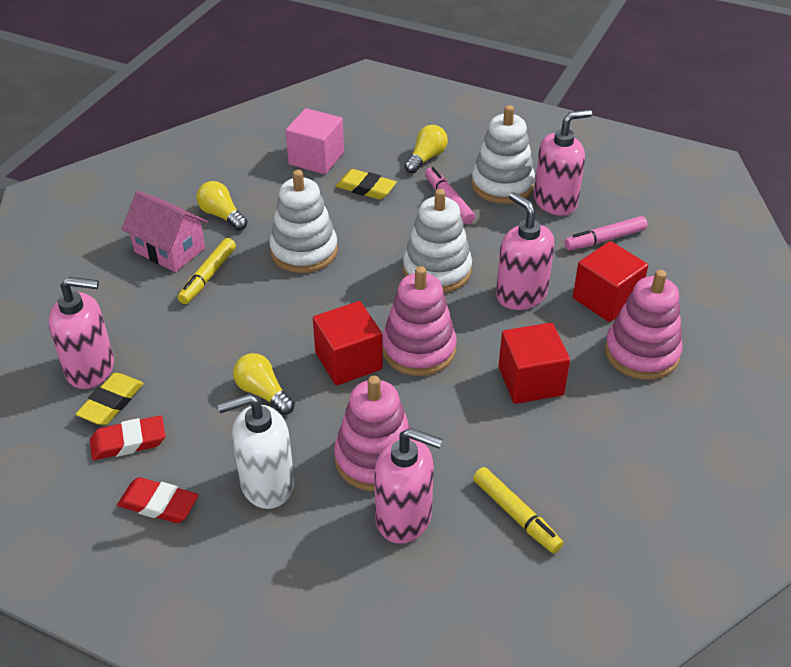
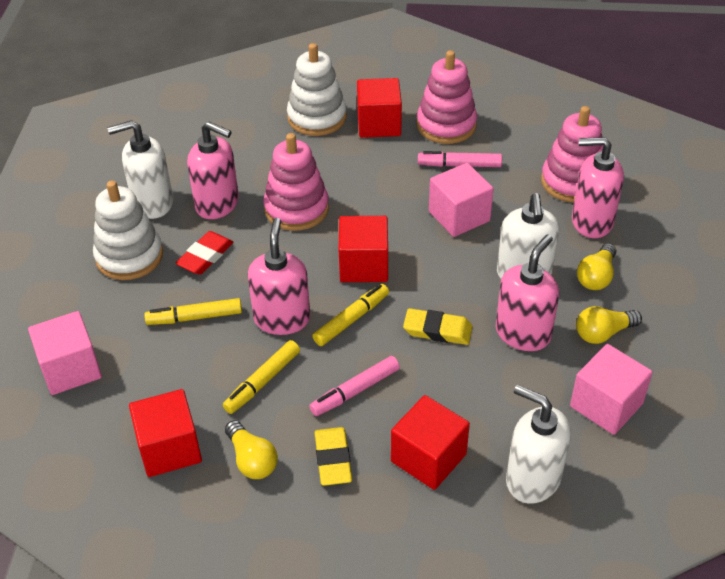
pink cube: [286,108,344,174] = 1 -> [28,311,102,395] [429,163,494,237] [570,344,653,435] = 3
pink house: [122,191,208,272] = 1 -> none = 0
red cube: [313,301,383,385] [499,323,570,404] [573,241,648,322] = 3 -> [129,389,202,477] [339,216,388,282] [357,78,402,138] [391,395,470,490] = 4
red eraser: [90,415,166,460] [117,477,199,523] = 2 -> [176,231,234,275] = 1
white soap dispenser: [217,394,294,509] = 1 -> [107,120,173,219] [497,193,559,279] [506,385,571,504] = 3
white stacking toy: [269,170,338,273] [403,189,472,293] [471,105,535,204] = 3 -> [93,180,163,280] [287,43,347,136] = 2
yellow marker: [177,238,236,304] [473,467,563,554] = 2 -> [144,298,242,325] [223,340,300,414] [312,284,389,346] = 3

